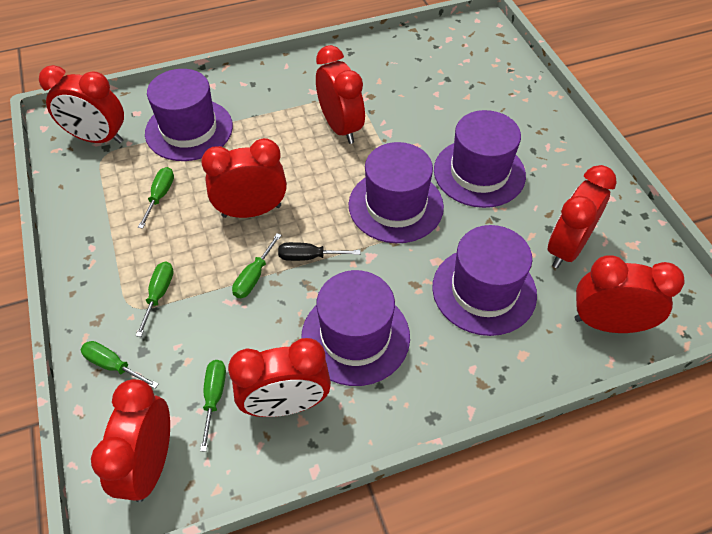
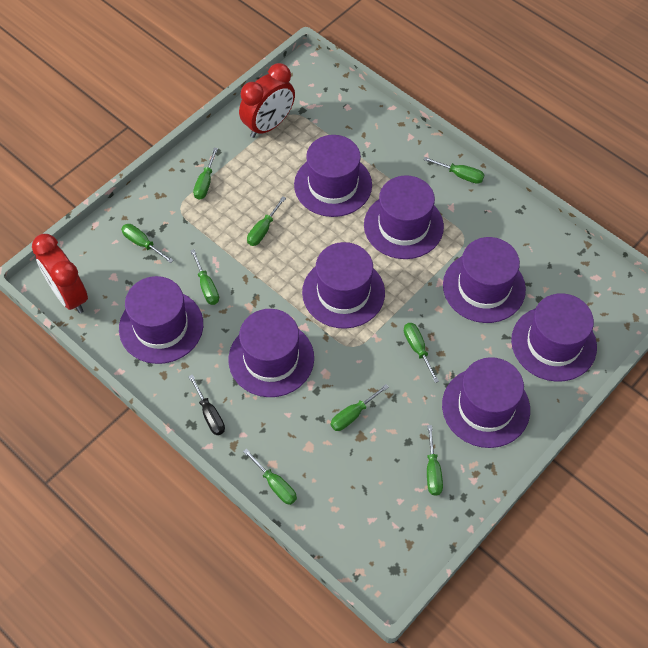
green screwdriver: [81,341,159,389] [136,262,174,337] [138,167,174,229] [200,360,226,451] [232,233,281,298] = 5 -> [121,224,173,263] [190,249,219,305] [193,148,218,200] [243,448,297,505] [247,196,286,246] [331,384,389,431] [404,323,439,383] [423,157,484,184] [427,425,443,496] = 9
purple hat: [145,69,233,161] [301,270,410,386] [349,142,444,243] [432,225,537,336] [434,110,526,208] = 5 -> [119,276,203,364] [229,309,314,397] [294,135,372,217] [302,242,385,329] [364,175,444,259] [442,357,530,448] [443,237,526,323] [511,293,597,382] = 8
red clock: [39,65,124,143] [91,379,170,502] [201,138,287,218] [228,338,331,417] [316,45,365,144] [548,165,617,268] [575,255,684,333] = 7 -> [32,234,88,313] [239,63,295,138] = 2

